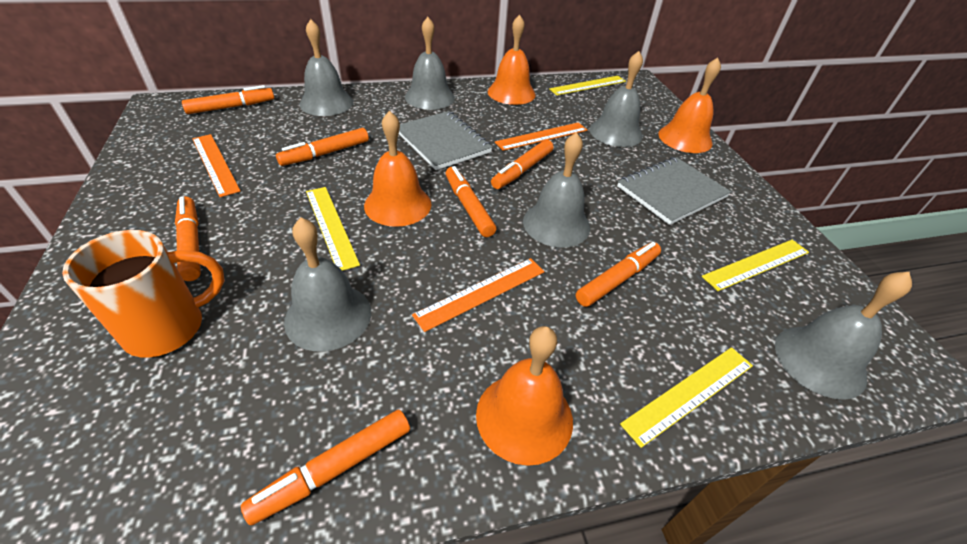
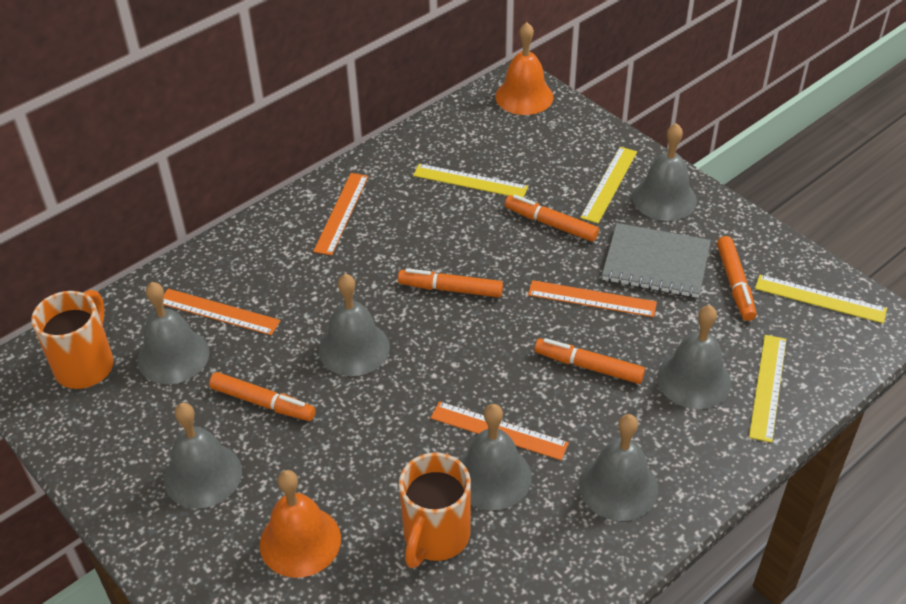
grey bell: [284,217,372,352] [300,19,353,116] [405,17,455,110] [523,132,590,248] [590,51,643,147] [775,272,912,400] = 6 -> [137,282,210,384] [164,403,242,509] [319,274,390,376] [459,404,532,510] [579,414,658,521] [633,123,697,221] [657,305,731,409] = 7
grey notebook: [399,111,493,170] [617,157,731,225] = 2 -> [602,223,711,298] = 1
orange bell: [364,111,431,227] [476,326,573,466] [488,15,536,105] [658,57,721,153] = 4 -> [260,470,341,578] [495,22,554,115] = 2
orange marker: [175,196,201,281] [182,85,274,114] [241,410,410,526] [276,128,369,166] [446,166,496,237] [491,139,553,189] [576,242,661,307] = 7 -> [209,372,316,421] [398,268,503,297] [505,194,599,242] [534,338,645,384] [717,236,757,321] = 5
orange mug: [62,230,225,358] = 1 -> [31,290,114,389] [399,453,471,568] = 2
orange ruler: [192,134,241,197] [412,258,545,332] [495,122,587,151] = 3 -> [163,289,281,335] [313,173,368,255] [431,401,569,460] [528,280,657,317] = 4

